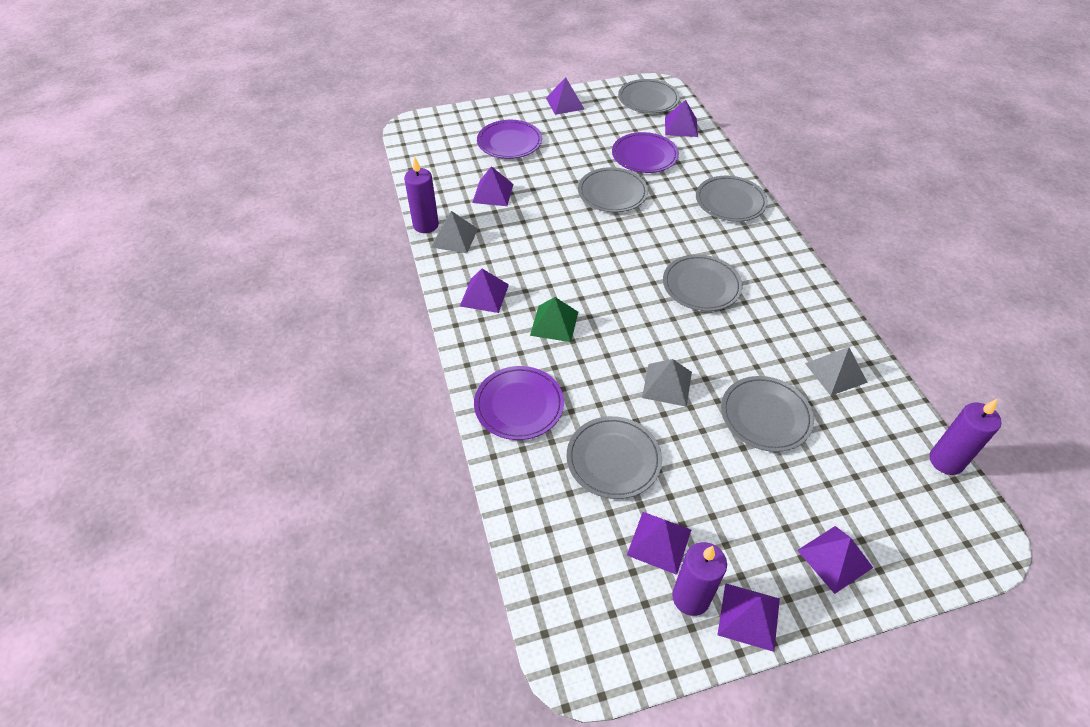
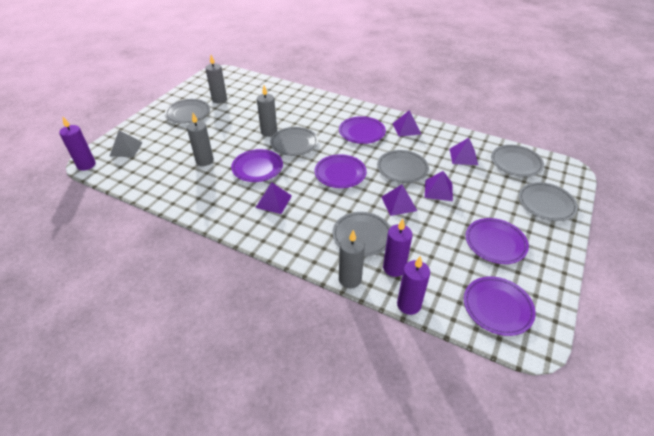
green pyramid: [530,297,578,342] = 1 -> none = 0
grey candle: none = 0 -> [187,113,214,166] [205,55,227,103] [257,86,277,137] [339,230,365,288] = 4
grey pyramid: [431,211,478,253] [642,359,692,407] [805,347,868,396] = 3 -> [110,130,143,157] = 1
purple plate: [474,366,564,440] [477,120,542,159] [612,132,679,173] = 3 -> [231,149,283,182] [315,154,367,188] [339,116,386,144] [464,276,536,336] [466,218,529,264] = 5
purple pyramid: [460,269,509,313] [472,166,513,206] [546,77,585,115] [627,512,691,575] [665,100,698,137] [717,583,780,652] [797,526,873,594] = 7 -> [255,182,292,214] [381,185,417,216] [392,110,421,137] [425,171,453,201] [450,138,478,165] = 5

